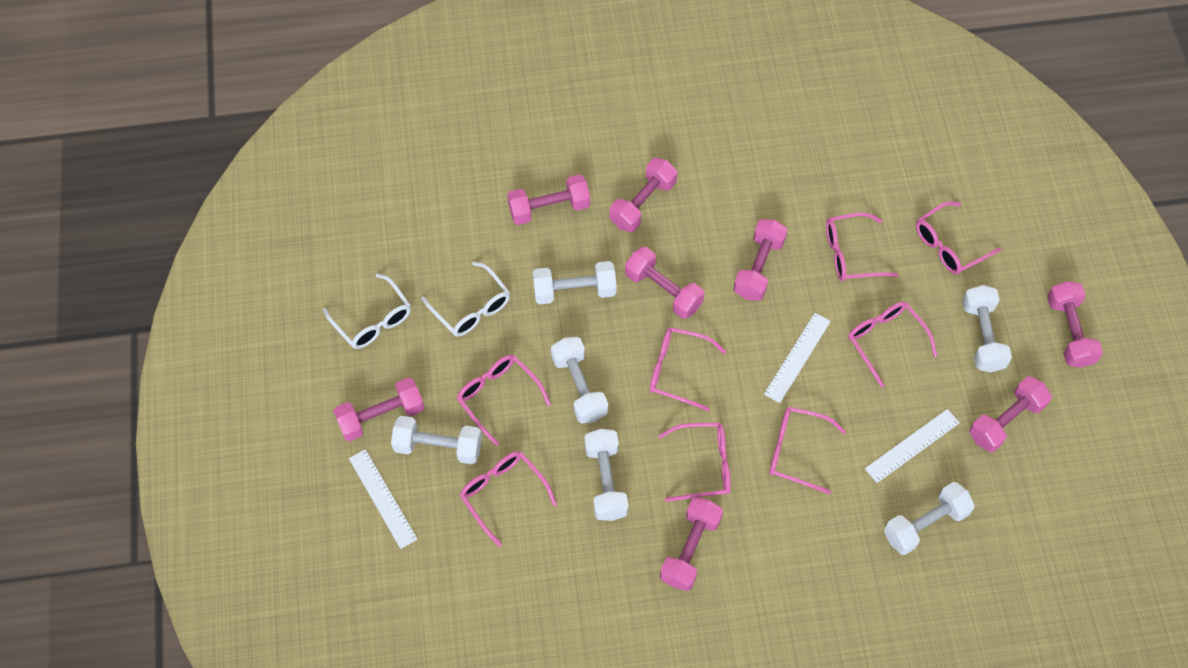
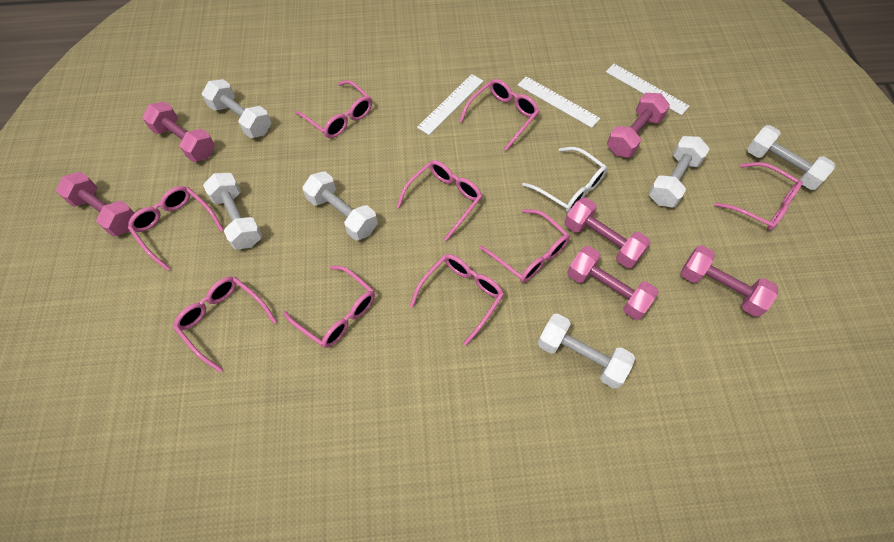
pink dumbbell: [333,377,425,441] [507,174,590,225] [610,158,677,232] [625,247,705,319] [660,497,723,591] [734,219,788,301] [969,376,1052,452] [1047,281,1103,368] = 8 -> [56,172,135,237] [142,102,215,162] [564,197,651,268] [567,246,659,320] [607,93,670,158] [681,245,778,317] = 6
pink glasses: [457,355,551,446] [460,451,557,547] [650,327,726,411] [658,422,731,502] [769,407,846,494] [826,212,898,281] [848,302,937,388] [916,201,1001,274] = 8 -> [128,186,224,271] [173,277,277,372] [283,266,375,348] [296,80,372,138] [397,160,482,241] [410,254,504,345] [459,79,539,151] [479,209,570,283] [714,162,803,231] = 9
white glasses: [323,273,411,349] [421,262,510,337] = 2 -> [522,147,607,213] = 1

